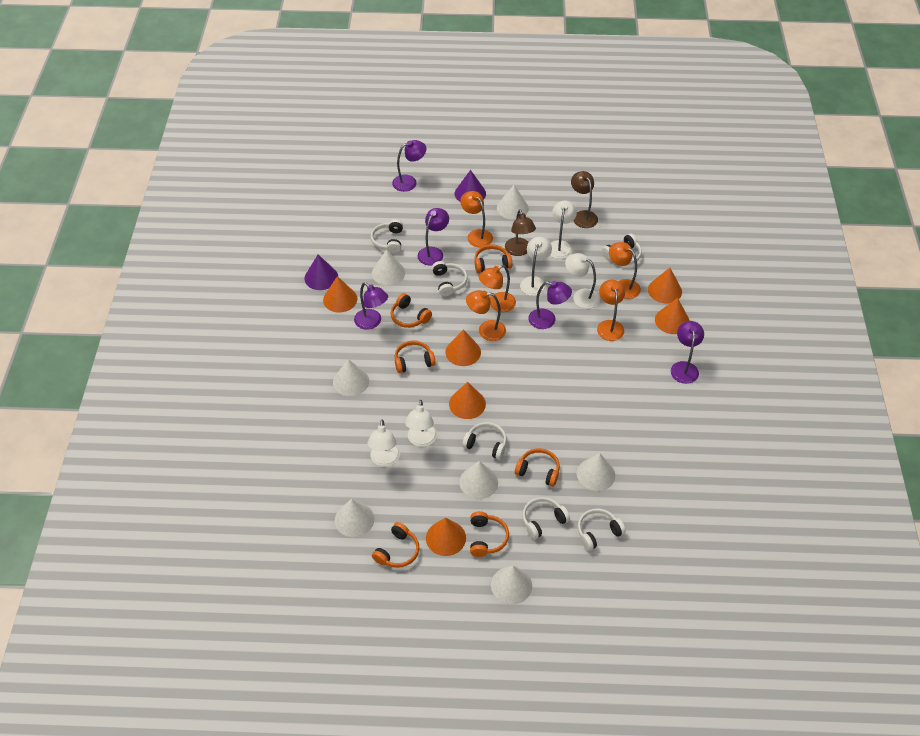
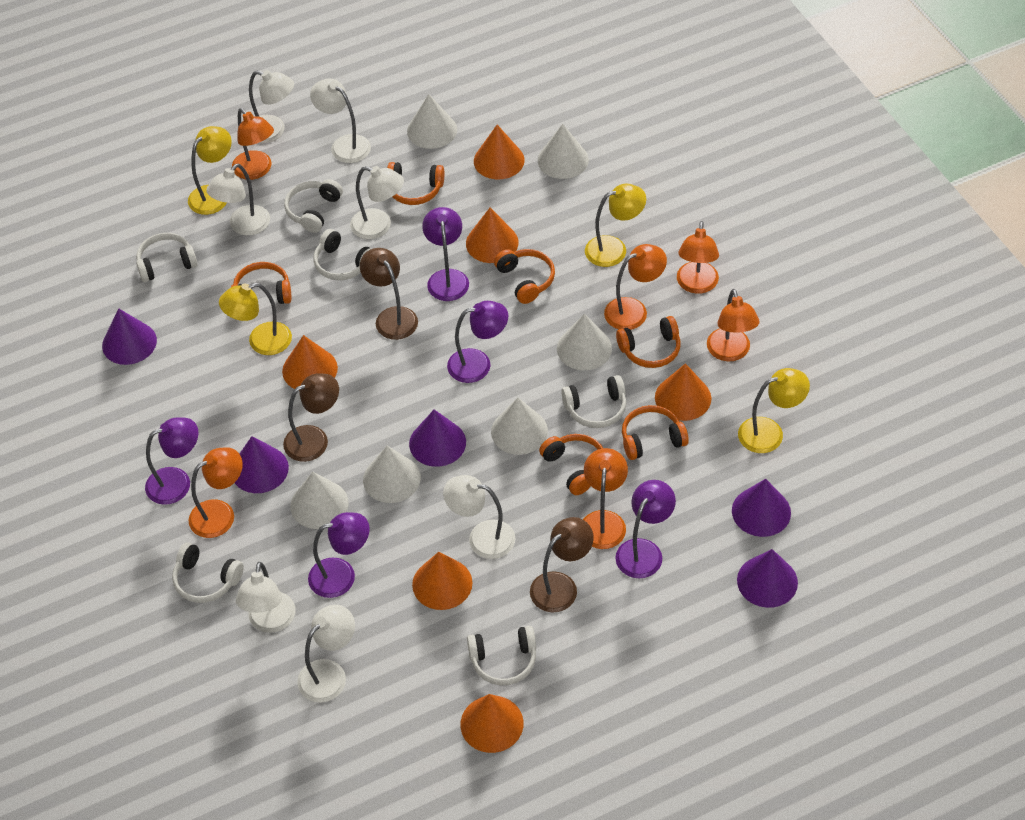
brown lamp: [505,209,536,256] [571,171,598,228] = 2 -> [283,374,339,462] [360,248,418,340] [530,517,594,612] = 3
orange lamp: [460,191,493,248] [466,290,506,341] [479,265,516,312] [597,280,625,341] [609,242,641,299] = 5 -> [188,447,243,538] [232,108,274,180] [583,448,628,549] [604,244,667,330] [677,221,719,294] [707,289,760,361] = 6
purple cone: [305,255,338,290] [455,170,486,202] = 2 -> [102,309,157,365] [235,436,289,493] [409,409,466,467] [732,479,791,537] [737,549,798,608] = 5
white cone: [333,359,369,396] [335,499,374,537] [372,250,405,285] [459,461,498,499] [491,566,532,604] [497,185,529,220] [577,453,615,491] = 7 -> [290,472,349,529] [363,446,421,503] [407,94,457,149] [491,398,548,455] [538,124,589,179] [557,314,612,370] = 6
white lamp: [367,419,400,467] [405,400,437,447] [520,237,552,296] [550,201,577,259] [565,253,600,309] = 5 -> [206,164,270,235] [236,562,295,633] [249,70,294,143] [297,605,355,703] [310,78,371,163] [350,166,404,239] [443,475,515,559] = 7
yellow lamp: none = 0 -> [188,126,232,215] [219,283,292,355] [585,184,646,267] [738,368,810,453] = 4

